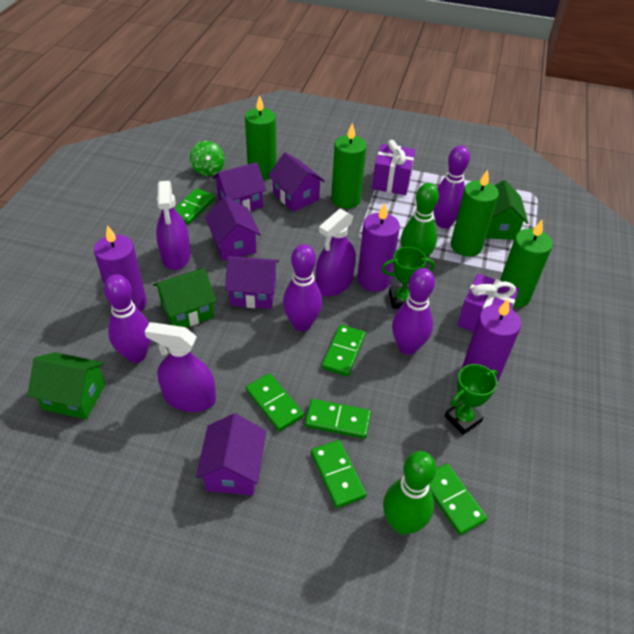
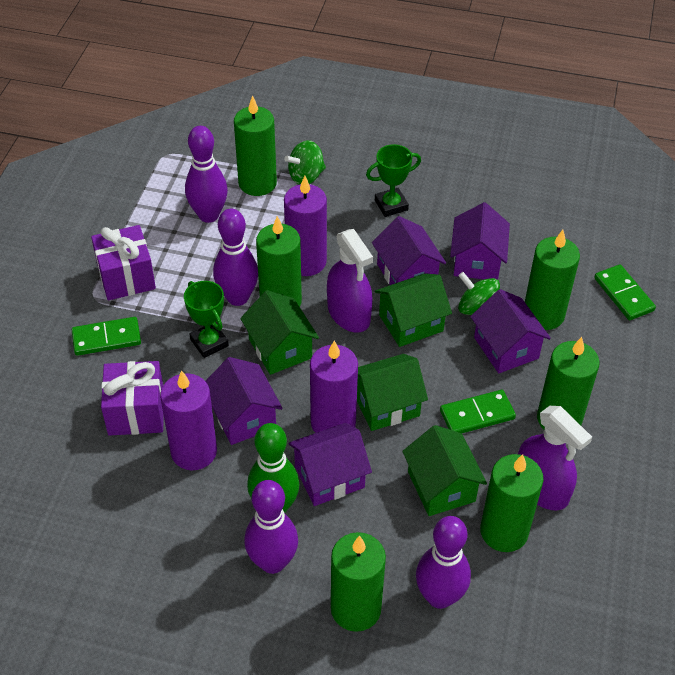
green bowling pin: [383,451,437,535] [401,183,439,258] = 2 -> [247,423,299,513] = 1
green candle: [245,95,277,180] [331,123,366,209] [451,170,499,257] [500,220,553,308] = 4 -> [234,95,277,196] [256,216,302,307] [331,532,386,632] [480,454,544,552] [525,230,580,330] [537,337,600,429] = 6
green domino: [174,188,215,224] [246,373,304,431] [305,399,371,439] [311,440,366,508] [322,325,366,376] [429,463,487,535] = 6 -> [72,317,141,356] [440,390,516,433] [594,264,656,320] = 3
green house: [27,352,106,419] [153,268,216,327] [486,180,528,240] = 3 -> [240,290,319,375] [357,354,428,431] [375,273,452,347] [402,425,487,516] = 4
green spinning top: [190,141,225,176] = 1 -> [284,140,326,185] [458,272,500,315] = 2
purple spray bottle: [144,322,216,412] [156,181,191,270] [315,209,356,297] = 3 -> [327,229,373,332] [518,406,592,511] = 2

